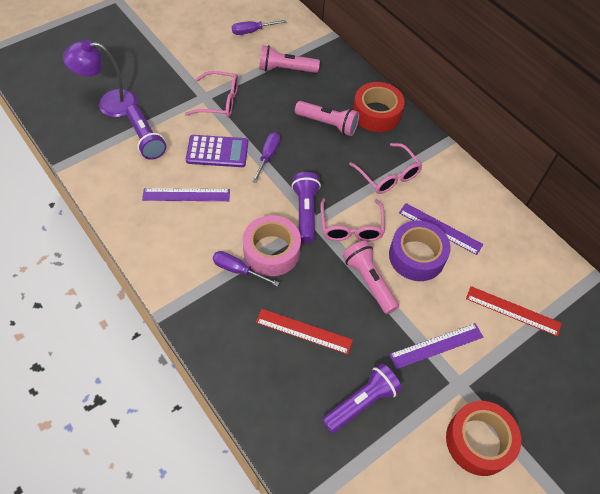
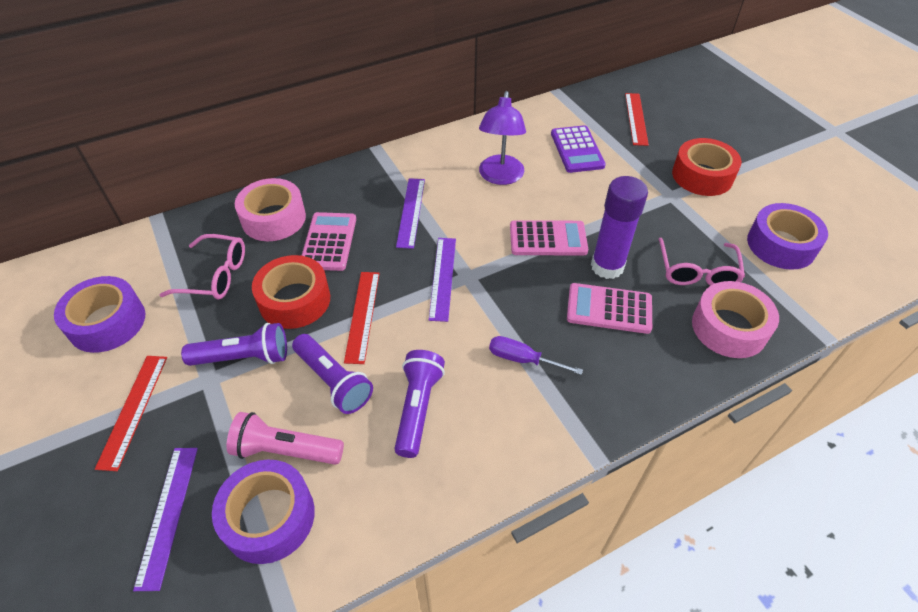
pink calculator: none = 0 -> [301,212,356,271] [510,220,588,255] [567,283,652,334] = 3
pink flashlight: [259,45,320,73] [295,101,359,136] [343,241,399,314] = 3 -> [226,412,344,465] = 1
pink glasses: [185,71,238,117] [320,198,385,241] [349,143,423,194] = 3 -> [160,234,245,300] [658,238,745,286] = 2
pink tape: [243,215,301,276] = 1 -> [235,178,306,241] [692,281,779,358] = 2
purple glue stick: none = 0 -> [591,176,648,279] = 1
purple screwdriver: [213,251,279,287] [232,20,286,35] [252,132,280,183] = 3 -> [489,336,583,375] = 1
purple tape: [389,221,451,281] = 1 -> [54,276,145,353] [212,460,315,564] [747,203,828,270] = 3
red ruler: [256,309,353,354] [466,286,562,337] = 2 -> [95,356,167,471] [344,272,380,364] [625,93,649,146] = 3

